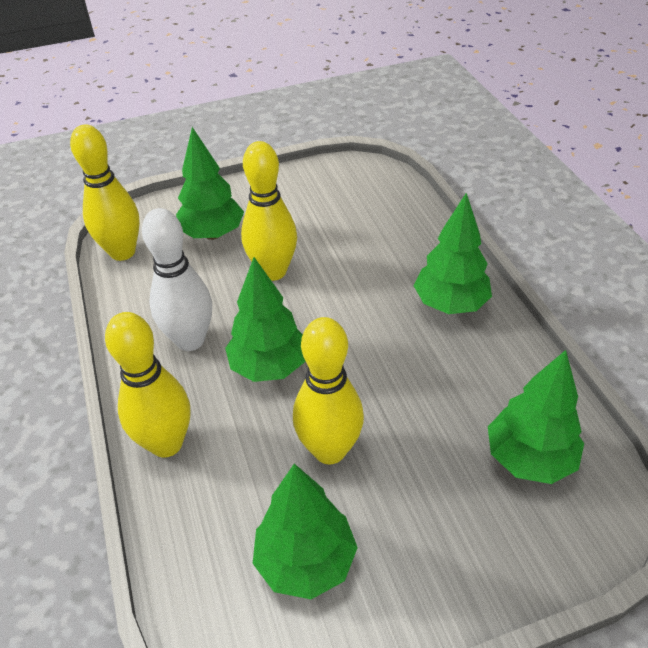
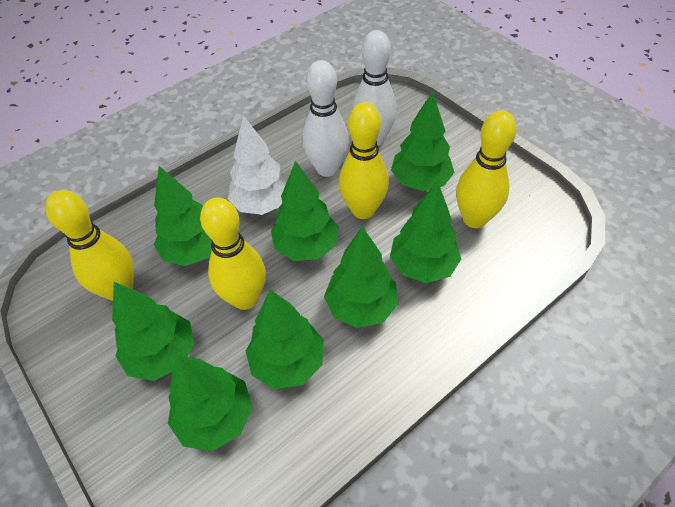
green tree: [176,127,244,240] [225,257,305,382] [253,464,358,599] [414,192,492,314] [488,350,584,484] = 5 -> [112,282,195,381] [154,166,212,266] [168,354,253,451] [246,289,324,389] [271,161,339,261] [324,226,398,328] [390,180,461,283] [391,91,455,191] = 8
white bowling pin: [142,208,212,351] = 1 -> [302,60,349,177] [352,30,397,146] = 2
white tree: none = 0 -> [228,116,288,215] = 1

